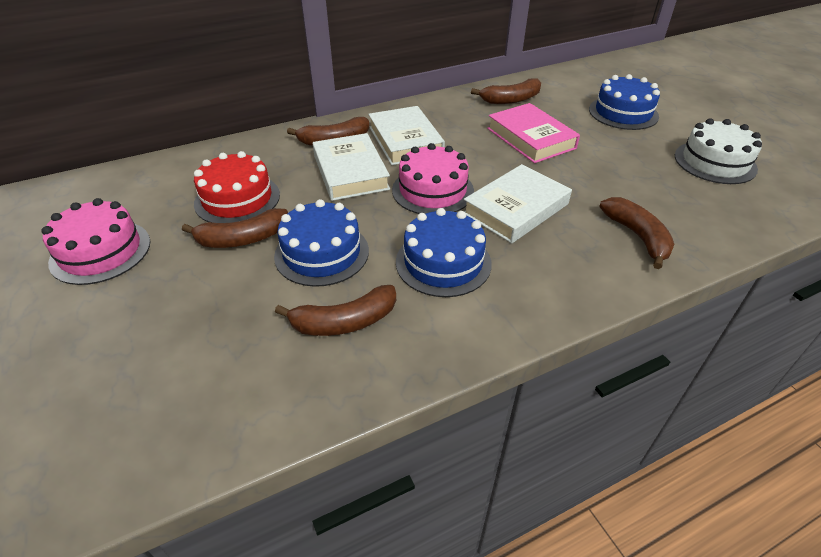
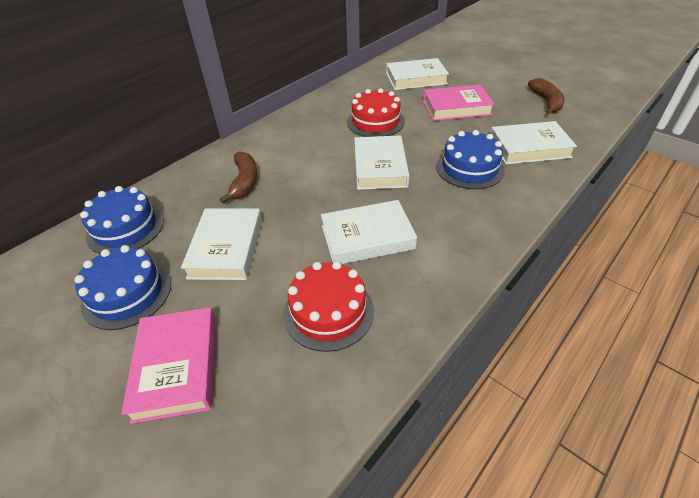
brown banana: [182,208,288,248] [275,285,396,336] [287,117,369,146] [471,78,541,104] [599,197,675,269] = 5 -> [220,151,258,203] [528,78,564,114] = 2
pink book: [487,103,580,163] = 1 -> [121,307,216,424] [423,85,495,121] = 2
pink cake: [41,198,150,285] [392,143,474,214] = 2 -> none = 0
red cake: [194,151,280,223] = 1 -> [283,261,374,352] [347,88,405,137] = 2
white book: [313,133,390,201] [368,106,445,165] [464,164,572,243] = 3 -> [181,209,262,280] [321,200,417,264] [354,135,409,190] [386,58,449,90] [490,121,577,164] = 5
white cake: [675,118,762,184] = 1 -> none = 0

